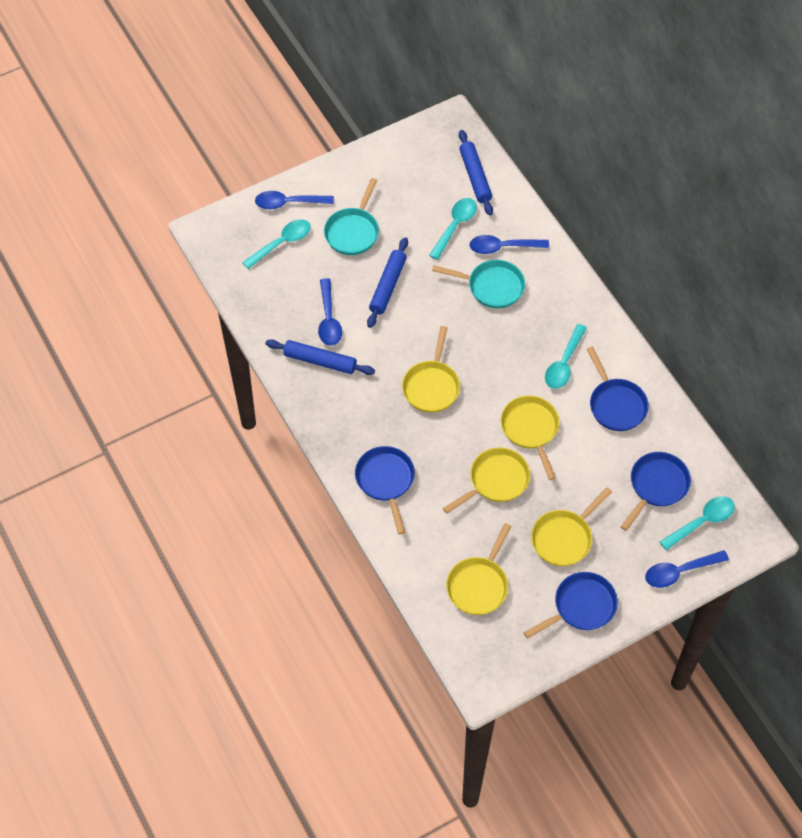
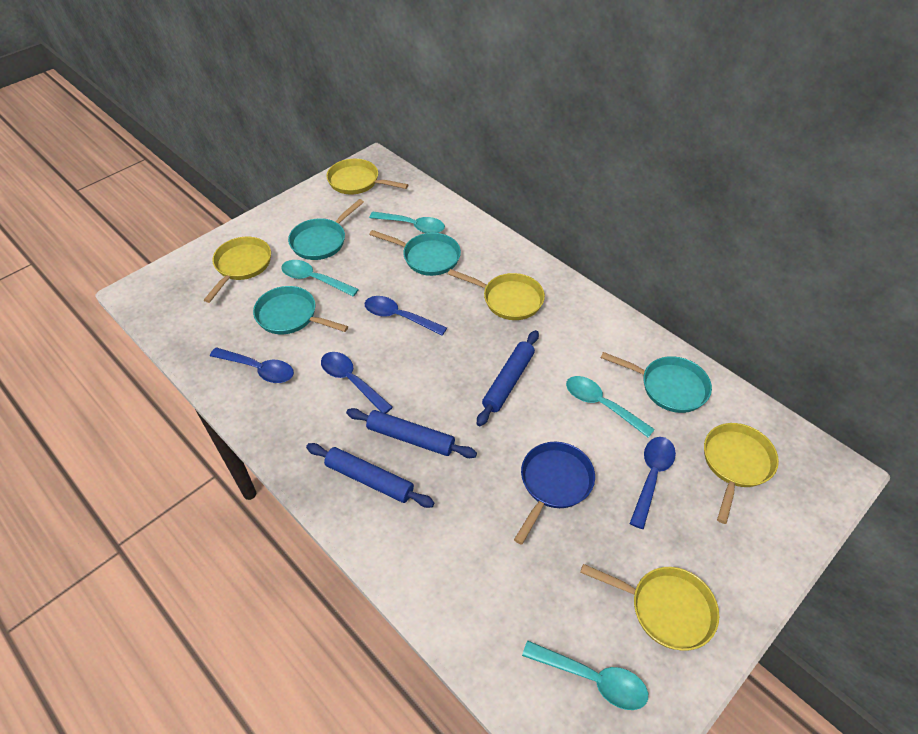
blue pan: [355,446,415,534] [524,572,618,639] [587,347,649,431] [621,452,691,531] = 4 -> [514,442,595,545] = 1
turquoise pan: [324,178,379,255] [432,260,525,308] = 2 -> [253,286,348,334] [288,199,364,260] [369,230,461,276] [601,352,712,413] = 4

